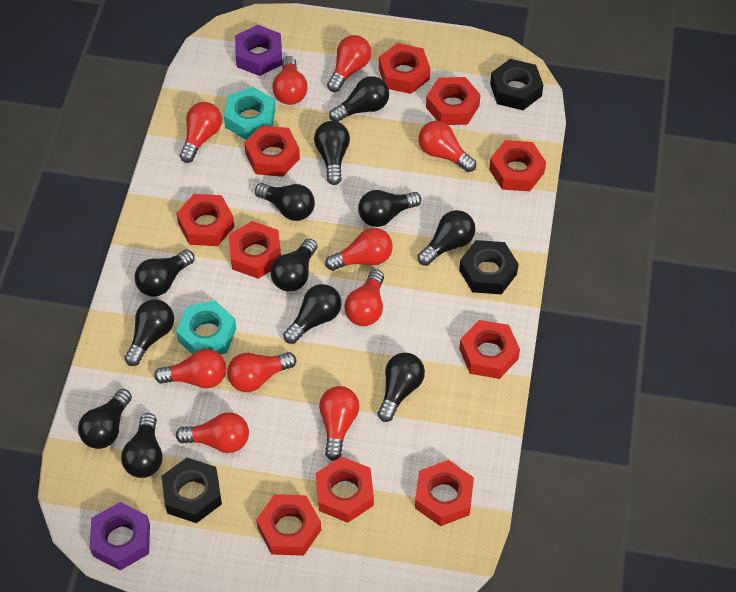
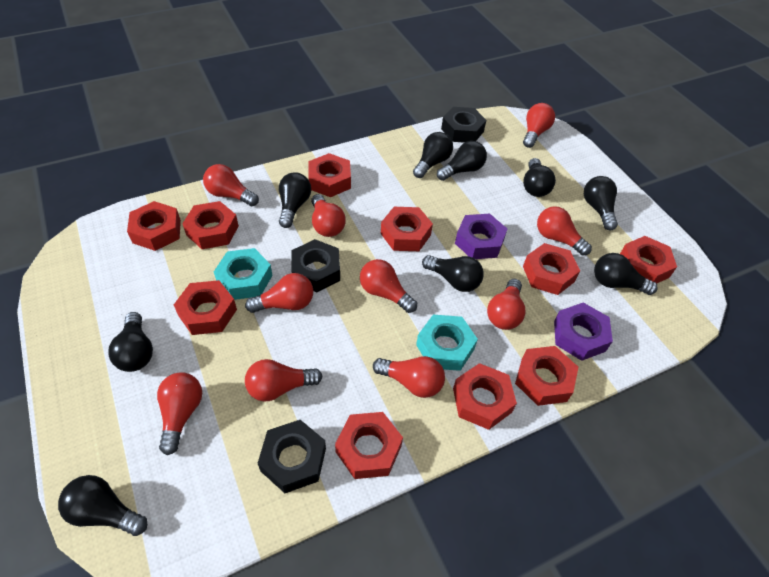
black light bulb: [78,389,132,449] [121,413,163,478] [124,299,174,366] [135,250,195,297] [255,183,315,221] [271,238,318,292] [283,284,342,344] [314,121,350,185] [329,76,389,122] [358,190,421,227] [378,353,425,422] [417,210,475,266] = 12 -> [58,475,147,536] [108,312,153,372] [279,172,311,228] [413,132,453,178] [422,255,484,292] [437,141,487,181] [523,158,556,197] [584,176,618,231] [594,253,658,295] = 9

